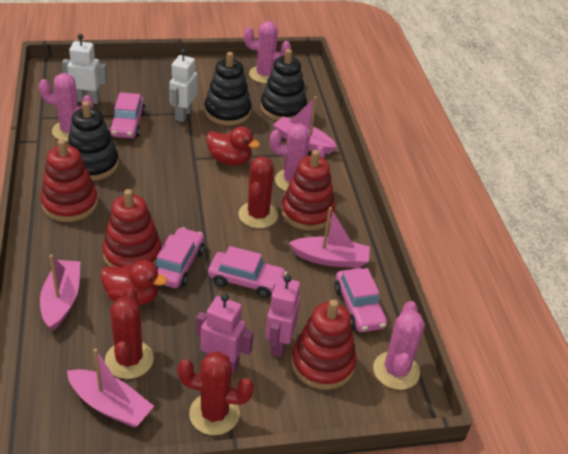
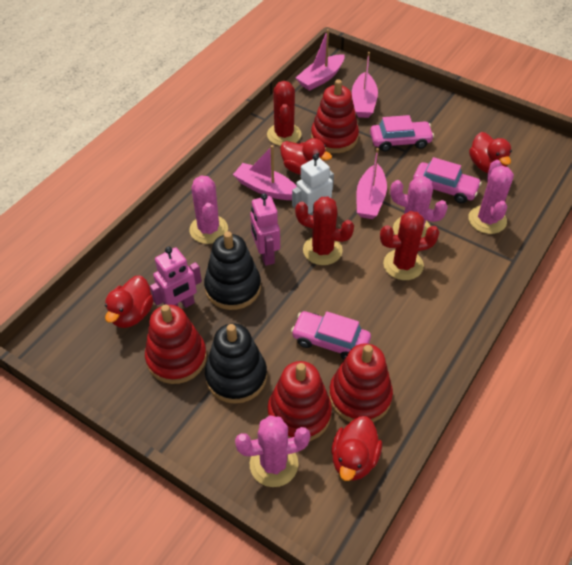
black stacking toy: [67,101,119,181] [205,52,252,126] [261,49,307,121] = 3 -> [204,232,261,310] [205,323,267,404] = 2
pink car: [109,92,146,138] [155,227,204,288] [208,246,287,298] [335,268,387,332] = 4 -> [291,311,371,360] [370,115,434,152] [413,157,482,204] = 3
red duck: [100,260,168,306] [206,126,260,165] = 2 -> [105,275,154,328] [280,138,332,175] [331,416,382,481] [469,132,512,173] = 4
white robot: [62,34,107,104] [169,49,197,122] = 2 -> [292,154,334,215] = 1

